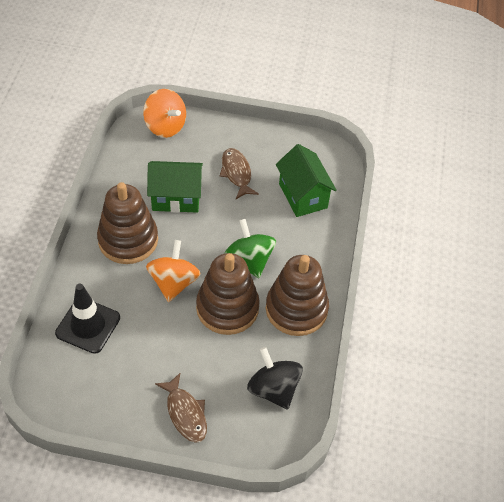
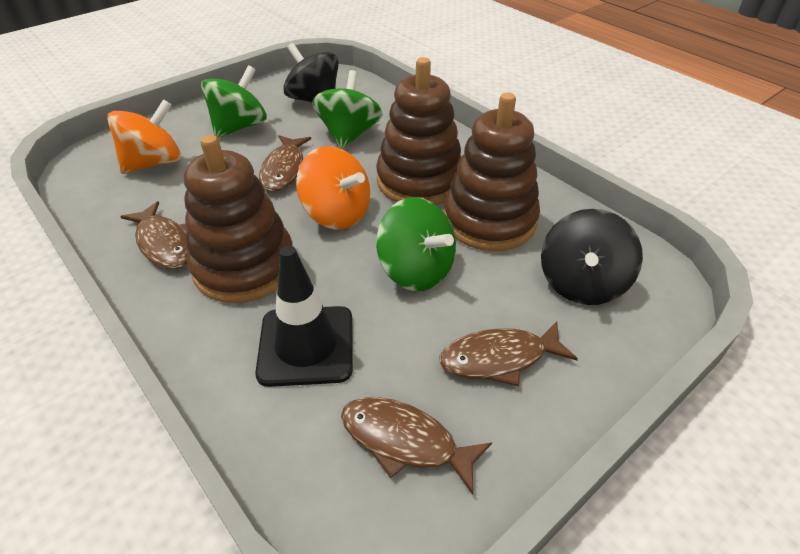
black spinning top: [247,347,303,410] = 1 -> [283,43,339,102] [541,209,643,305] = 2
brown fish: [155,372,207,443] [220,148,259,199] = 2 -> [120,201,188,269] [259,135,311,192] [341,397,492,495] [439,322,578,386] = 4
green house: [147,161,203,213] [276,144,337,217] = 2 -> none = 0
green spinning top: [225,219,276,278] = 1 -> [201,65,267,138] [312,70,383,149] [376,197,456,291] = 3

